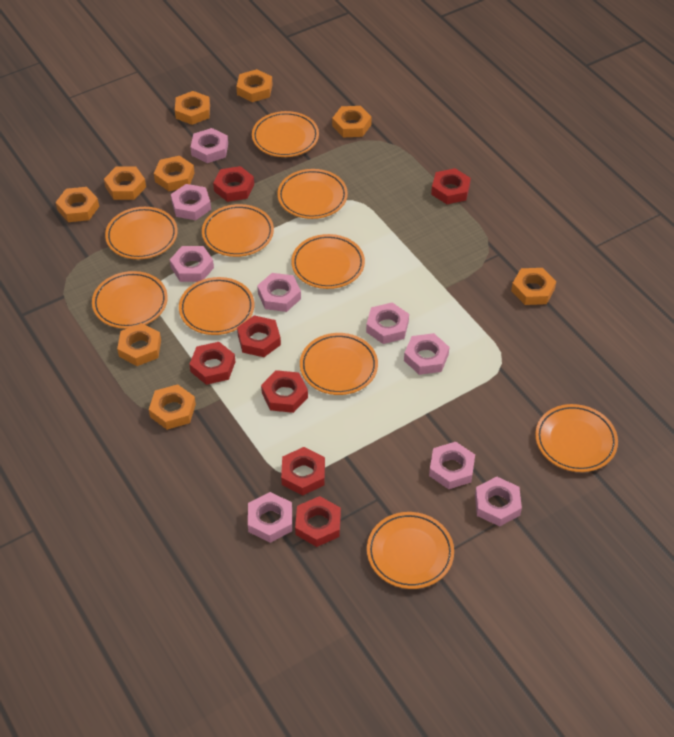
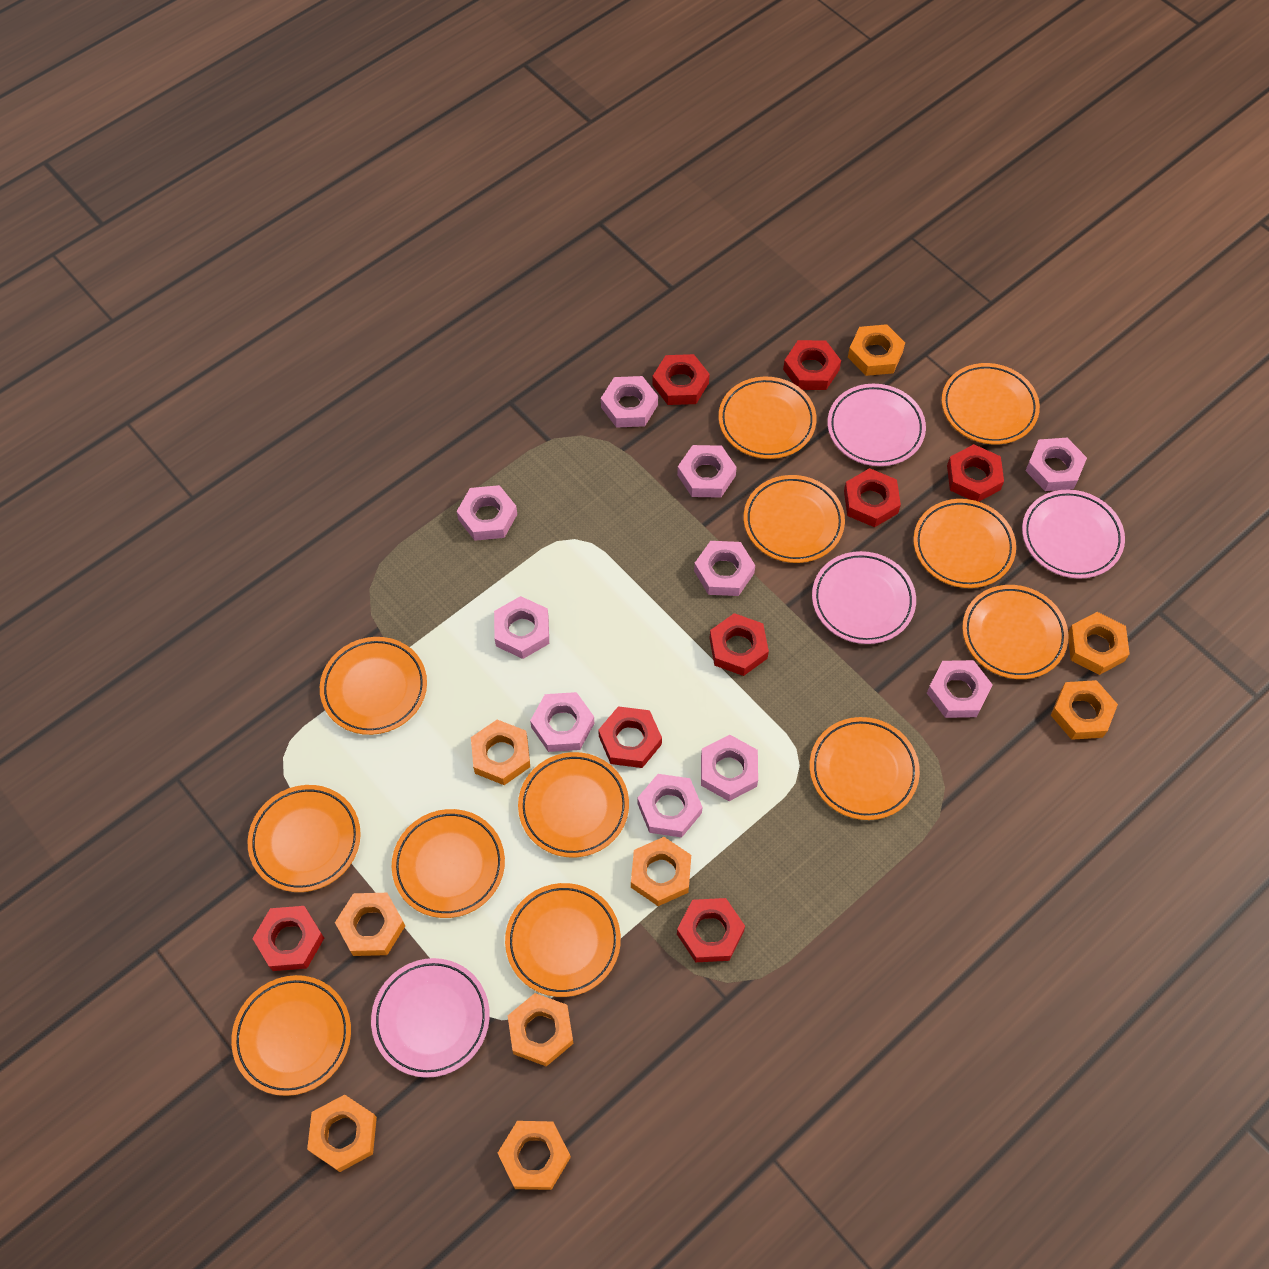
orange plate: [92,271,168,329] [105,207,178,259] [179,277,254,335] [202,204,274,257] [252,111,319,157] [277,169,348,219] [291,234,365,289] [300,333,378,395] [367,512,454,589] [535,404,618,472] = 10 -> [231,975,351,1096] [248,785,361,892] [320,637,427,735] [392,809,505,918] [505,883,621,997] [518,752,629,858] [719,377,816,459] [744,475,845,563] [810,717,920,820] [913,499,1016,588] [942,363,1040,445] [962,585,1069,679] = 12
pink nut: [170,246,214,282] [171,184,211,220] [190,128,228,163] [248,492,292,543] [257,273,301,312] [366,303,409,344] [404,333,449,375] [429,442,475,489] [475,476,522,527] = 9 -> [457,485,517,541] [494,596,549,659] [530,692,595,752] [601,376,658,428] [638,774,703,838] [677,445,737,498] [694,541,755,596] [701,735,758,801] [927,660,993,718] [1025,438,1087,491] = 10
pink plate: none = 0 -> [371,958,490,1078] [812,551,916,644] [827,384,926,466] [1022,490,1125,579] = 4
red nut: [189,342,235,385] [213,166,254,202] [237,315,281,357] [261,370,308,413] [281,447,325,495] [295,496,341,547] [431,168,471,204] = 7 -> [252,906,324,971] [598,706,662,768] [652,354,710,405] [677,898,745,962] [709,613,769,676] [783,340,841,390] [844,468,901,527] [947,444,1004,502] = 8

